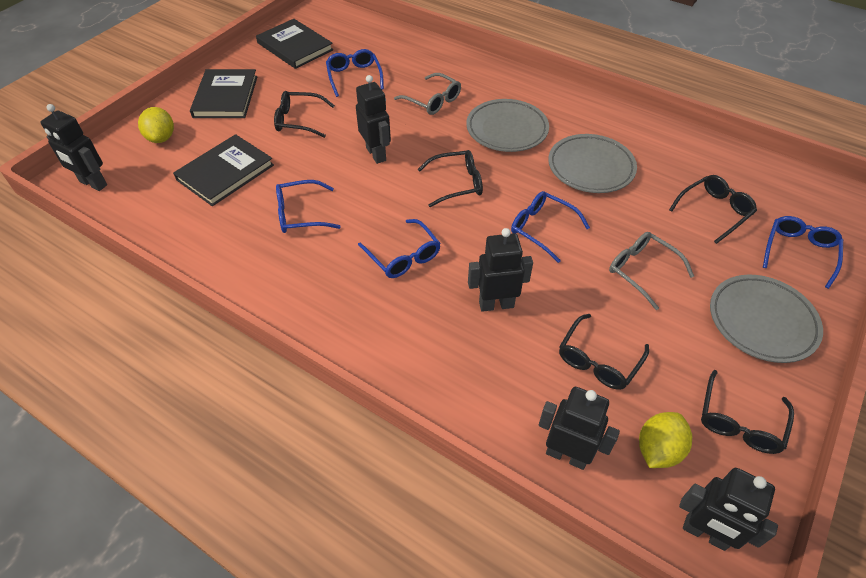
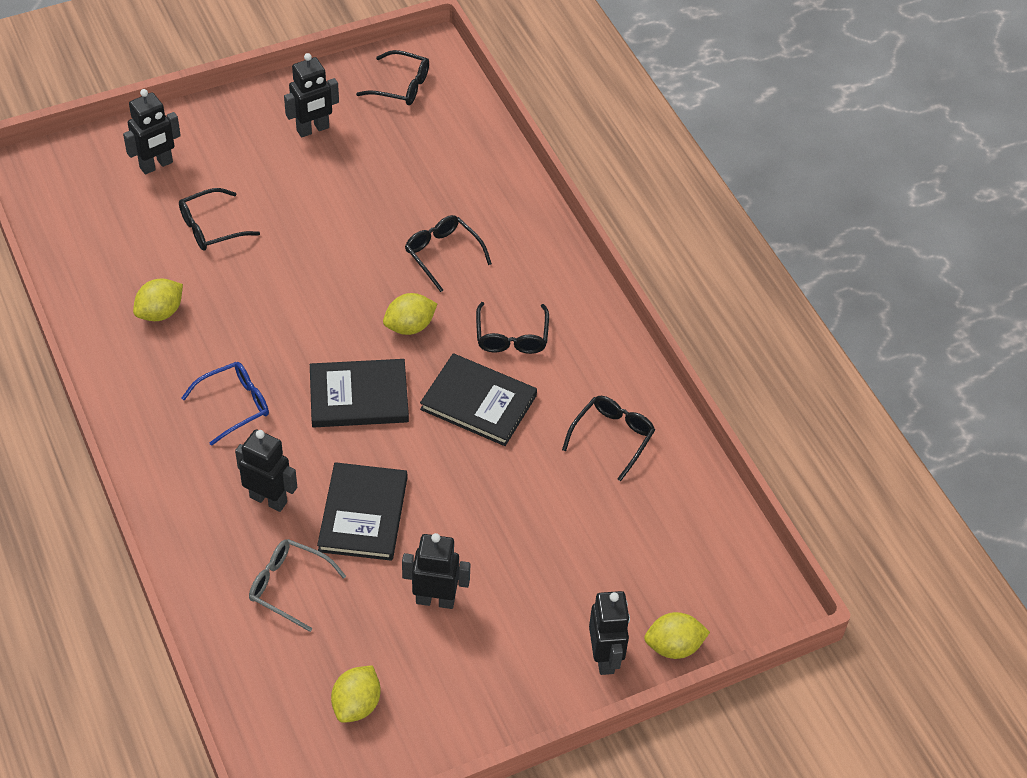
blue glasses: [276,180,341,233] [326,49,384,97] [358,219,441,278] [511,191,590,263] [763,216,843,289] = 5 -> [181,362,269,446] = 1
grey glasses: [394,73,461,115] [609,232,694,310] = 2 -> [249,539,346,632] = 1
grey plate: [466,99,549,152] [548,134,637,193] [710,275,823,363] = 3 -> none = 0
yellow lemon: [138,107,174,143] [639,412,692,468] = 2 -> [133,279,183,321] [331,665,381,723] [383,293,437,335] [644,612,710,659] = 4

